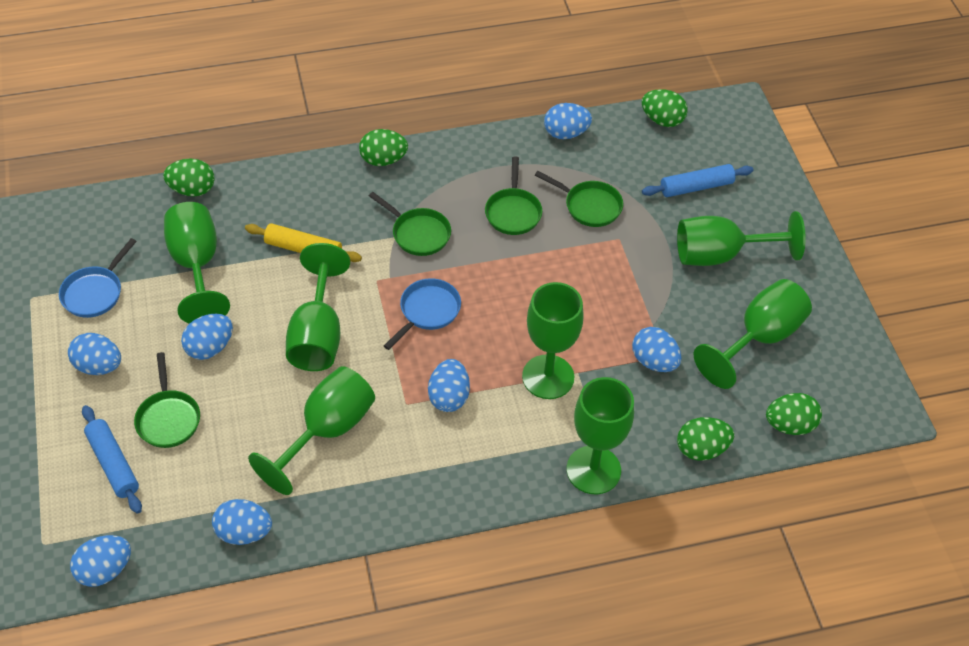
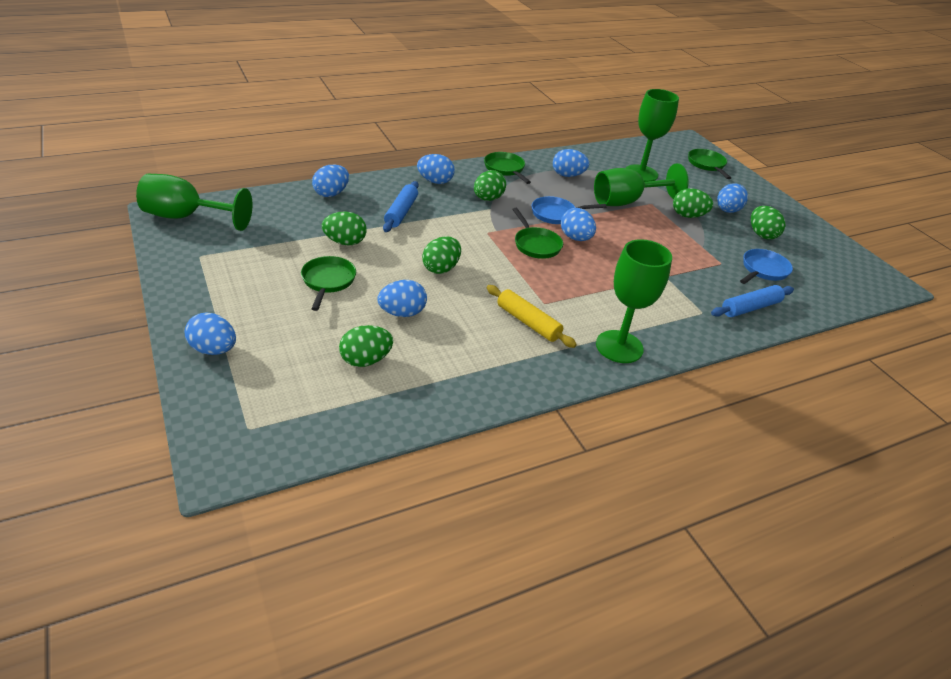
green egg: [163,158,214,196] [359,129,408,166] [642,89,688,127] [677,417,734,461] [766,393,822,435] = 5 -> [322,212,367,245] [339,325,393,367] [422,236,461,274] [474,170,506,201] [673,188,713,218] [751,206,786,240] = 6
green goblet: [164,202,230,324] [248,366,375,495] [286,243,350,371] [522,282,584,399] [567,377,634,494] [677,211,806,266] [694,279,812,389] = 7 -> [136,174,253,231] [594,163,689,206] [596,239,672,363] [626,89,679,182] = 4

